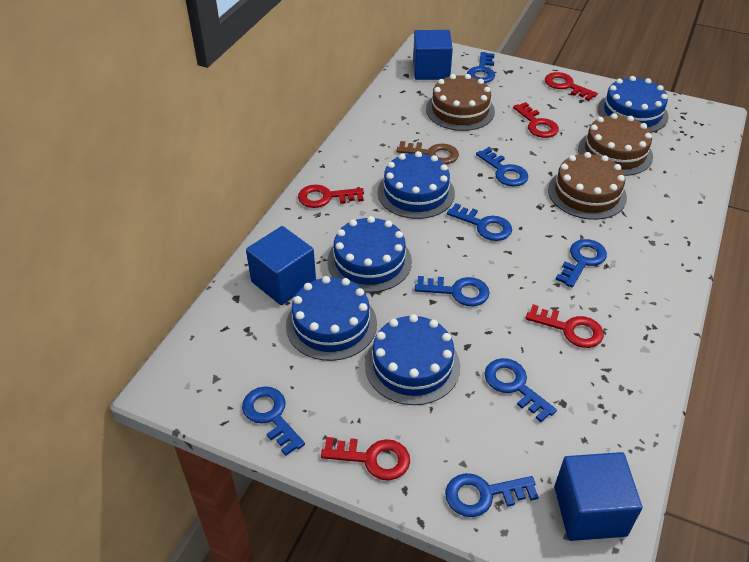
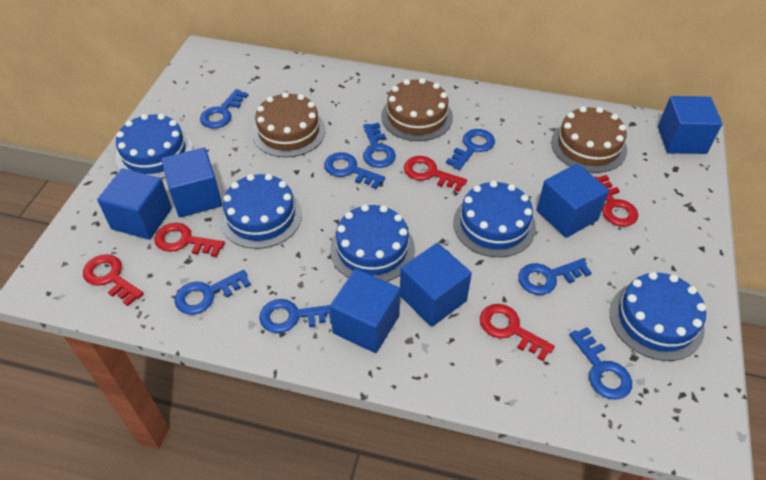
blue cube: [246,226,316,305] [413,30,453,80] [554,452,642,541] = 3 -> [97,168,172,240] [161,147,222,217] [330,269,400,353] [400,243,472,327] [537,163,609,238] [658,96,723,154] = 6
brown key: [396,141,459,164] = 1 -> none = 0

